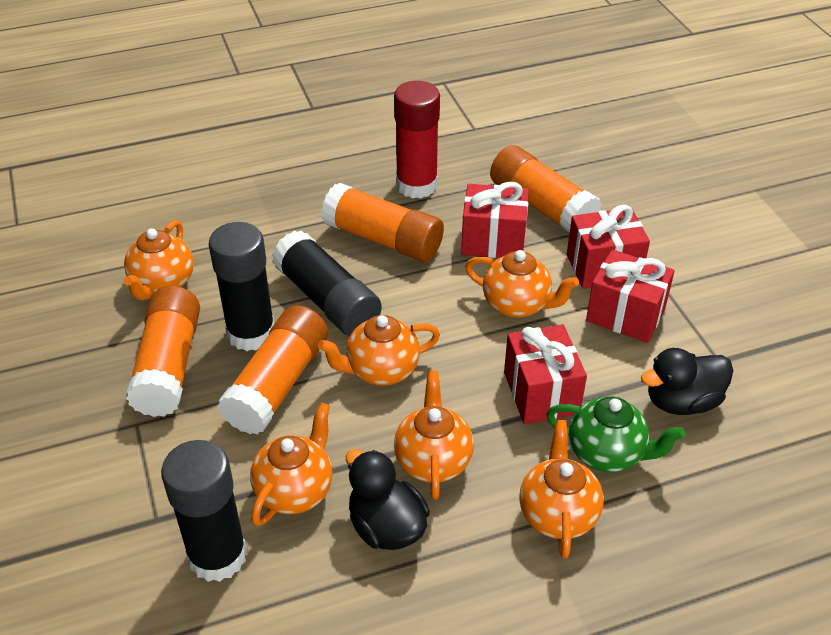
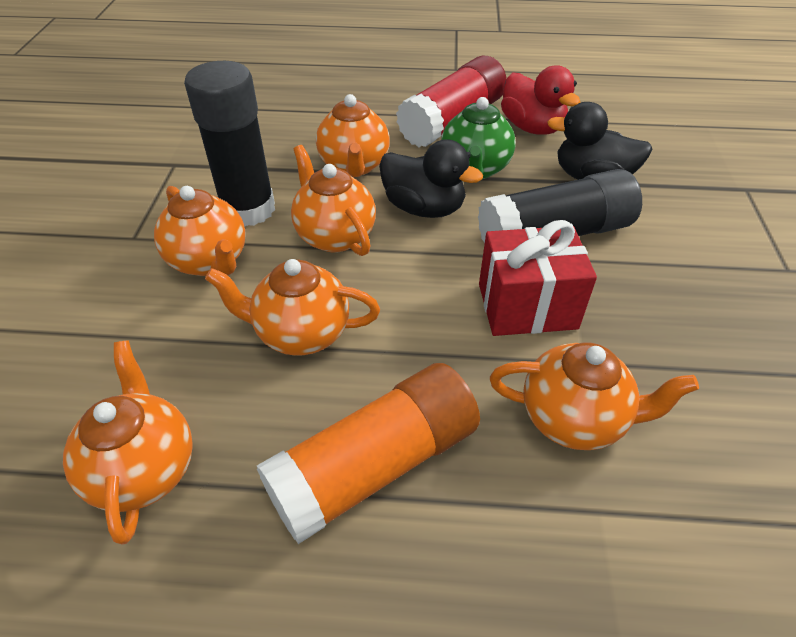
black glue stick: [161,440,247,582] [209,222,275,351] [272,230,382,336] = 3 -> [184,61,275,227] [478,169,642,244] = 2
orange glue stick: [126,286,200,417] [217,305,328,435] [321,182,444,262] [490,145,602,233] = 4 -> [257,363,480,544] = 1
red duck: none = 0 -> [501,65,580,135] = 1
red gift: [461,182,529,258] [504,324,587,424] [567,205,650,289] [586,249,675,343] = 4 -> [479,220,597,336] = 1

